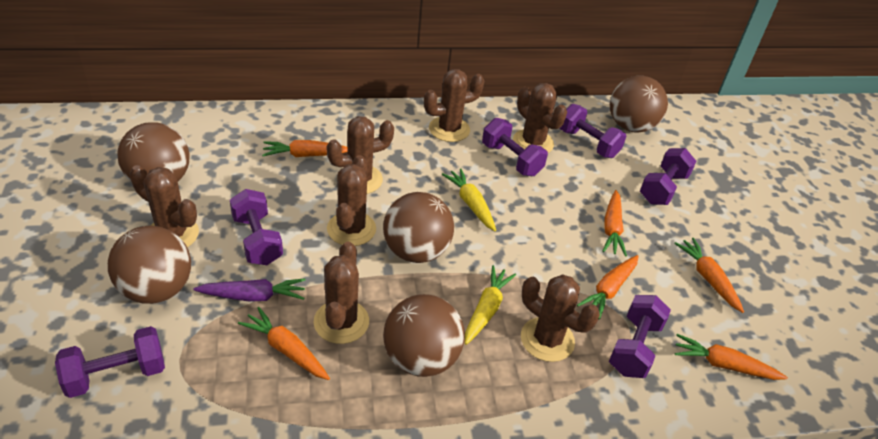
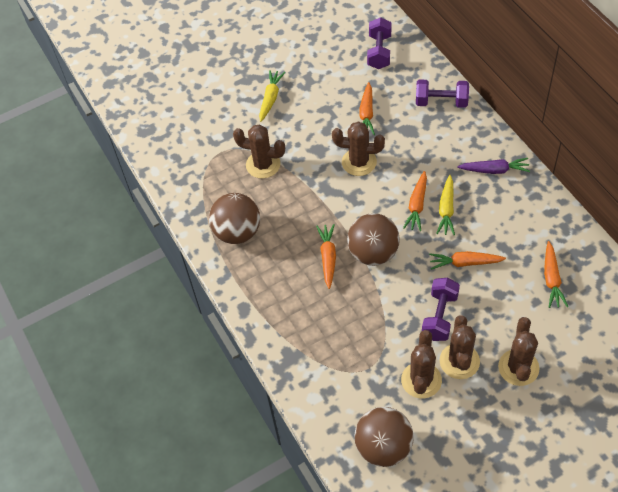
brown ball: [108,226,191,304] [117,122,190,181] [383,192,454,263] [383,294,465,377] [610,76,668,133] = 5 -> [209,193,260,244] [347,213,400,266] [354,407,414,467] = 3
brown cactus: [129,165,199,247] [313,242,369,344] [327,116,394,194] [327,155,376,246] [424,69,484,142] [513,83,567,153] [521,274,600,362] = 7 -> [233,124,285,179] [332,121,385,176] [401,330,442,399] [440,315,480,379] [498,317,539,386] = 5
orange carrot: [238,307,330,380] [262,140,347,157] [577,255,639,319] [603,190,627,256] [674,238,744,313] [675,334,788,380] = 6 -> [316,224,336,289] [359,82,375,135] [403,171,427,231] [429,251,506,270] [544,241,568,308] = 5
purple dumbbell: [55,326,165,398] [230,189,283,265] [482,118,548,176] [559,104,626,158] [609,295,671,378] [640,148,696,205] = 6 -> [367,17,391,69] [416,79,469,108] [422,278,460,341] = 3

